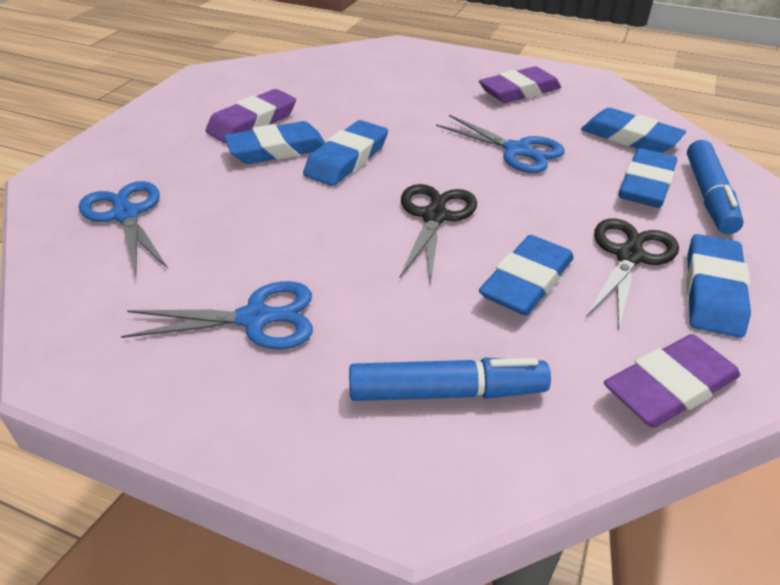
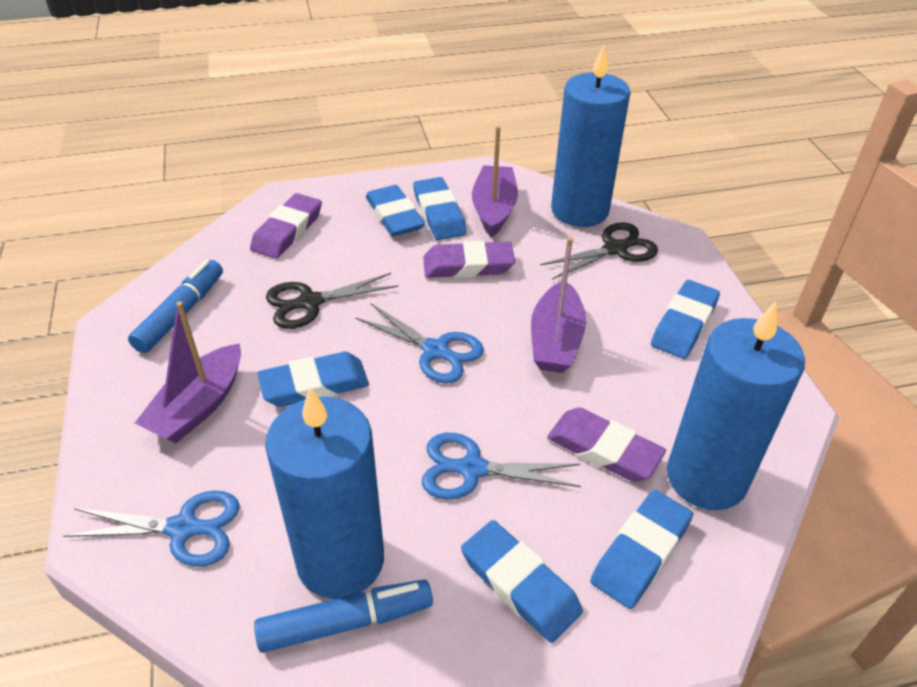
blue candle: none = 0 -> [265,387,384,599] [551,45,630,227] [667,301,805,510] = 3
purple boat: none = 0 -> [135,301,241,443] [472,126,518,237] [531,237,586,373] = 3

